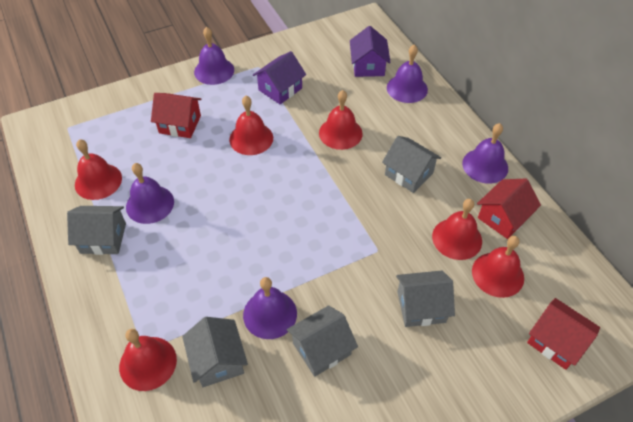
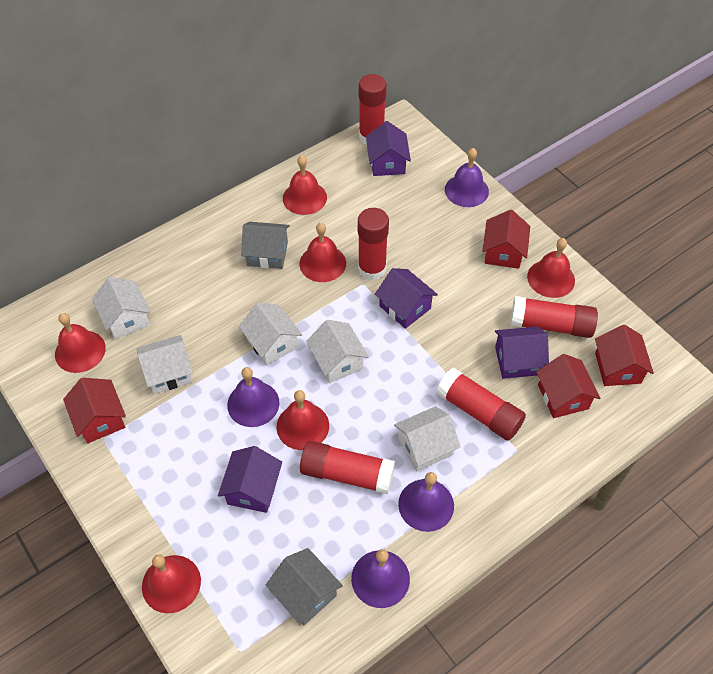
grey house: [67,206,126,255] [182,317,248,387] [287,305,358,377] [382,136,441,193] [396,271,455,327] = 5 -> [241,222,290,269] [266,548,343,626] = 2
purple bell: [126,163,174,224] [194,27,234,85] [243,277,297,339] [387,45,428,103] [462,123,508,184] = 5 -> [227,367,279,427] [351,549,410,608] [398,472,454,532] [445,148,489,207] = 4
purple house: [253,51,306,104] [350,26,391,77] = 2 -> [218,446,282,513] [366,121,411,176] [375,268,438,329] [495,327,549,379] = 4
red glue stick: none = 0 -> [300,441,395,494] [358,208,389,281] [359,74,387,144] [436,367,526,441] [510,296,598,338] = 5
red house: [151,93,201,138] [477,178,541,239] [527,298,600,370] = 3 -> [63,378,126,443] [482,210,530,269] [536,354,600,418] [595,325,654,386] = 4
white house: none = 0 -> [92,277,151,339] [137,335,193,394] [239,303,302,365] [306,320,369,383] [394,406,461,471] = 5

